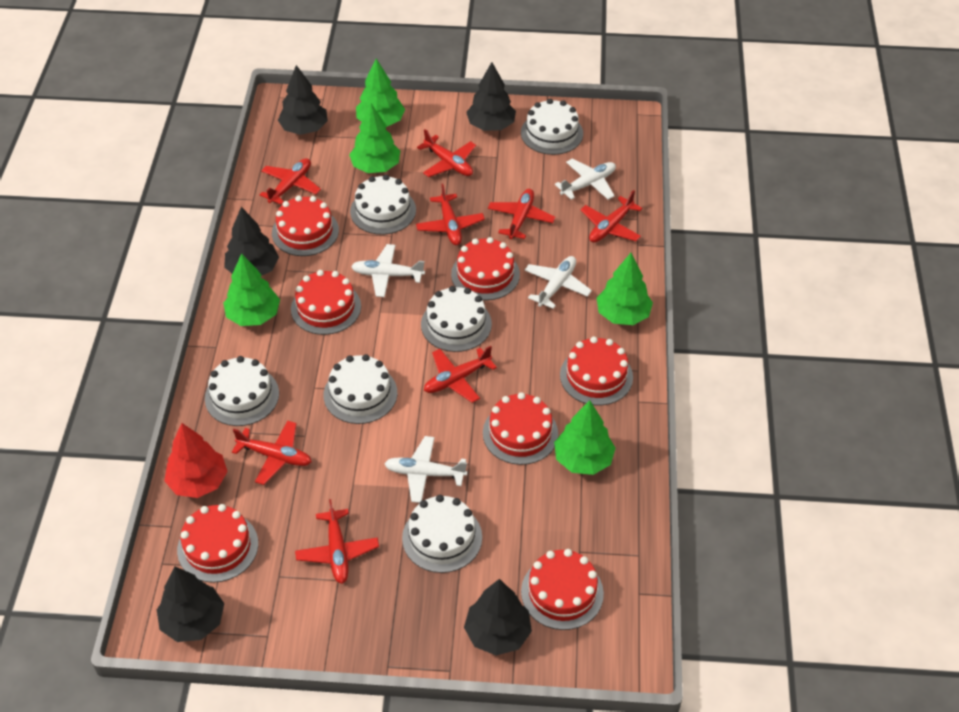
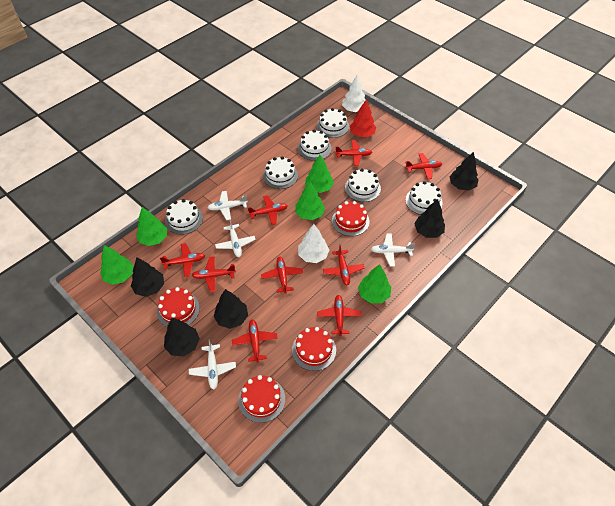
red cake: [177,504,258,583] [272,196,339,256] [291,270,361,335] [451,237,520,300] [483,392,558,465] [521,549,604,630] [560,336,633,405] = 7 -> [157,287,200,327] [238,375,285,423] [292,327,336,371] [332,201,369,236] = 4
red plane: [232,421,312,485] [259,158,321,205] [295,499,379,584] [416,184,485,245] [417,129,476,177] [424,346,497,403] [488,189,555,239] [581,190,643,243] = 8 -> [160,243,205,277] [191,256,236,292] [232,319,277,363] [248,195,288,225] [261,257,303,293] [317,295,361,336] [323,244,365,286] [335,140,372,166] [405,153,442,180] = 9
white tree: none = 0 -> [298,224,329,263] [342,76,365,112] = 2

